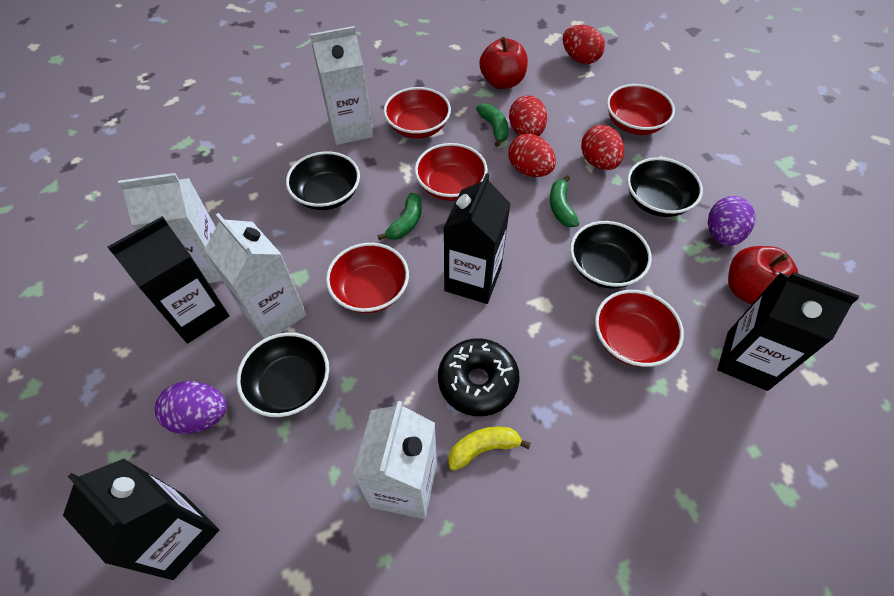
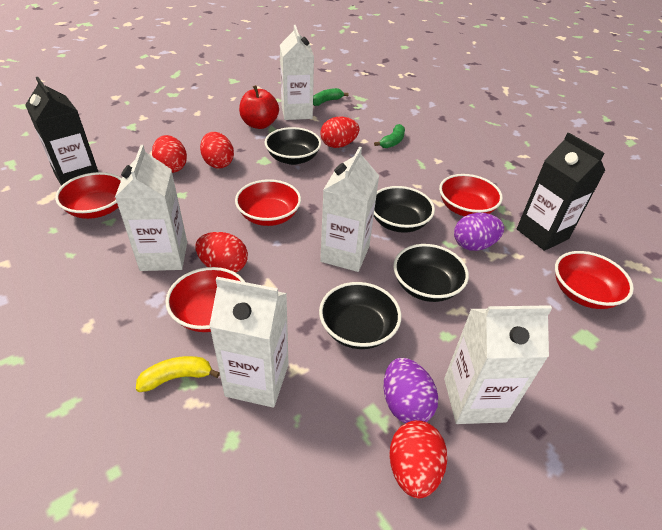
black carton: [63,459,219,580] [108,216,229,344] [444,173,511,304] [717,272,859,391] = 4 -> [25,77,98,186] [517,133,605,251] = 2
black donut: [438,338,520,416] = 1 -> none = 0
green banana: [378,193,422,240] [476,103,509,147] [550,175,579,227] = 3 -> [313,88,349,106] [374,124,405,148] = 2
red apple: [479,37,528,89] [728,246,798,305] = 2 -> [239,85,279,129] = 1
red egg: [509,95,547,136] [509,134,556,177] [563,25,605,64] [581,125,624,170] = 4 -> [152,135,187,173] [195,232,248,273] [200,132,234,169] [320,117,359,148] [389,420,447,498] = 5
white carton: [118,173,223,283] [204,213,306,339] [310,26,373,145] [352,401,437,519] = 4 -> [115,145,187,271] [209,277,289,408] [280,25,314,120] [320,147,379,272] [444,305,552,424] = 5

